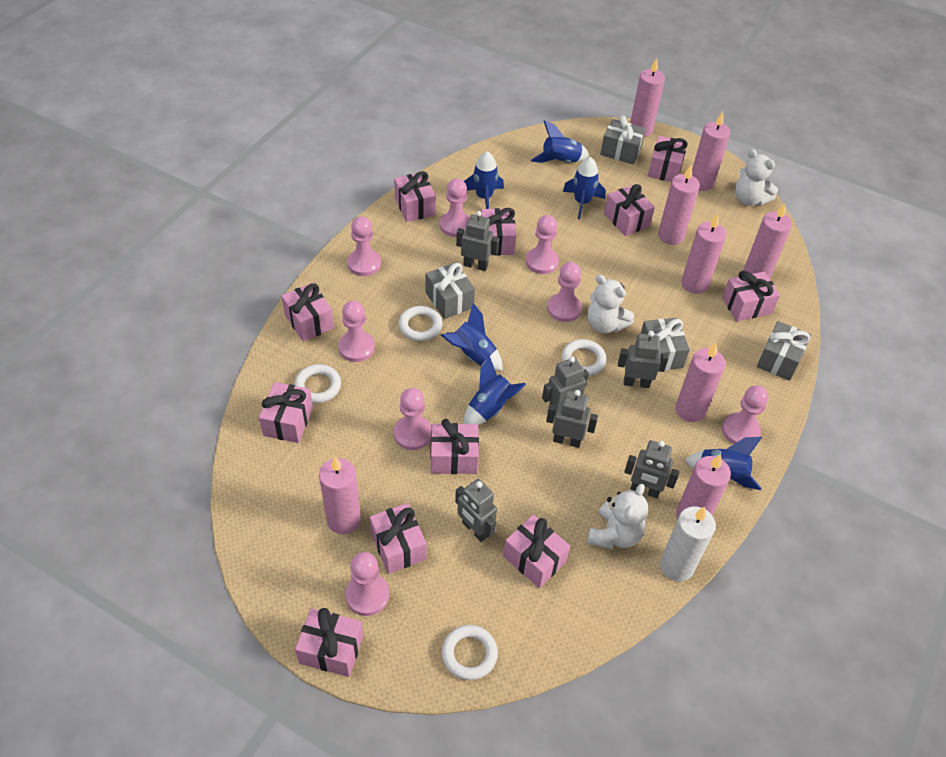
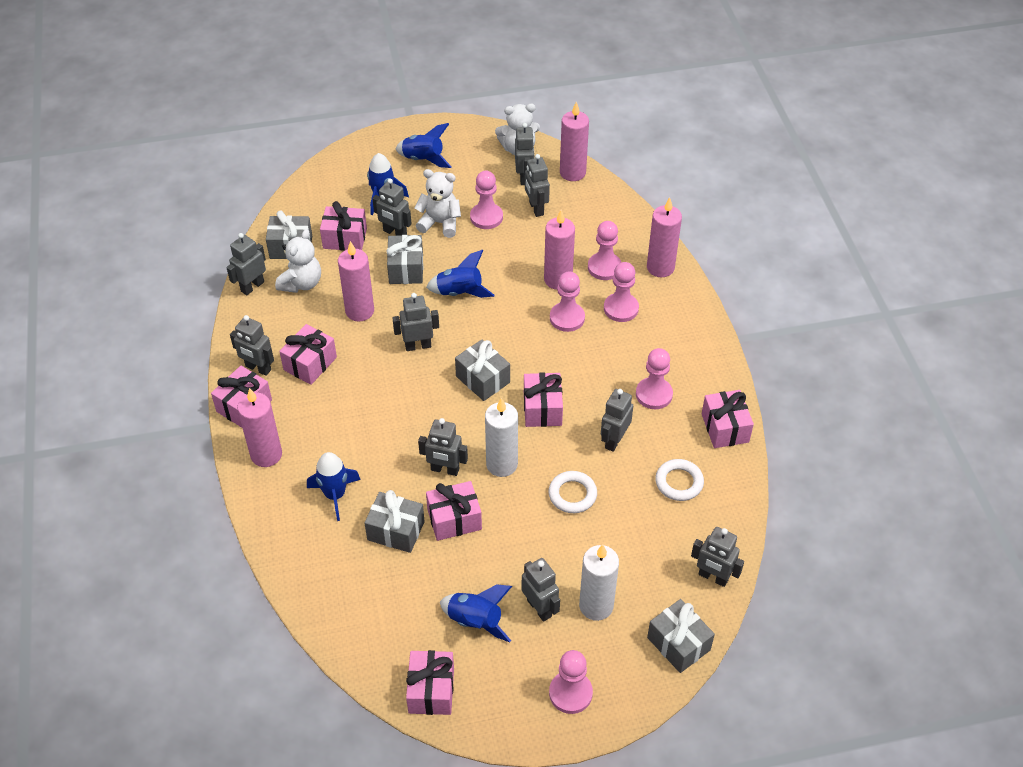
blue rocket: [441,303,502,370] [464,151,504,209] [464,355,526,425] [531,120,589,163] [563,157,605,219] [685,437,762,490] = 6 -> [307,452,361,521] [367,153,409,215] [395,123,451,168] [426,250,495,298] [440,584,512,642] = 5
grey gift: [426,262,475,319] [600,116,646,164] [640,318,690,371] [757,321,811,381] = 4 -> [266,210,312,259] [365,490,425,553] [386,235,423,284] [455,340,510,401] [647,599,715,673] = 5
grey robot: [455,479,497,542] [456,211,499,271] [542,356,589,414] [546,390,598,448] [618,331,668,388] [624,440,680,498] = 6 -> [226,233,266,295] [230,315,274,376] [372,178,412,236] [392,293,439,351] [418,418,468,476] [515,123,534,185] [522,558,560,622] [525,154,550,217] [601,389,633,452] [691,527,744,587] = 10
pink candle: [319,457,361,534] [630,58,665,137] [658,165,700,245] [675,343,726,422] [676,454,731,520] [681,214,727,294] [692,112,730,191] [744,203,792,279] = 8 -> [237,388,282,467] [338,241,374,322] [544,210,575,290] [560,102,589,181] [647,197,682,277] = 5
pink gift: [259,382,313,443] [281,283,334,342] [295,608,363,677] [369,503,426,574] [394,171,436,222] [431,419,479,474] [481,208,516,255] [503,515,570,588] [604,184,655,236] [648,136,688,182] [722,271,780,321] = 11 -> [211,366,272,427] [279,324,337,385] [320,201,367,251] [406,650,454,715] [426,481,482,541] [524,372,563,427] [702,390,754,448] = 7
pink pawn: [338,301,375,362] [345,552,389,616] [347,216,381,276] [394,388,431,450] [440,178,470,237] [526,215,559,274] [547,262,582,322] [722,386,768,444] = 8 -> [470,171,503,229] [549,650,593,714] [550,271,585,332] [588,221,622,280] [604,262,639,322] [636,348,673,409] = 6
white candle: [660,506,716,581] = 1 -> [485,398,518,477] [579,544,619,621] = 2
white ring: [294,364,341,403] [398,306,443,341] [441,625,498,680] [562,339,606,376] = 4 -> [548,471,597,513] [655,459,704,501] = 2

